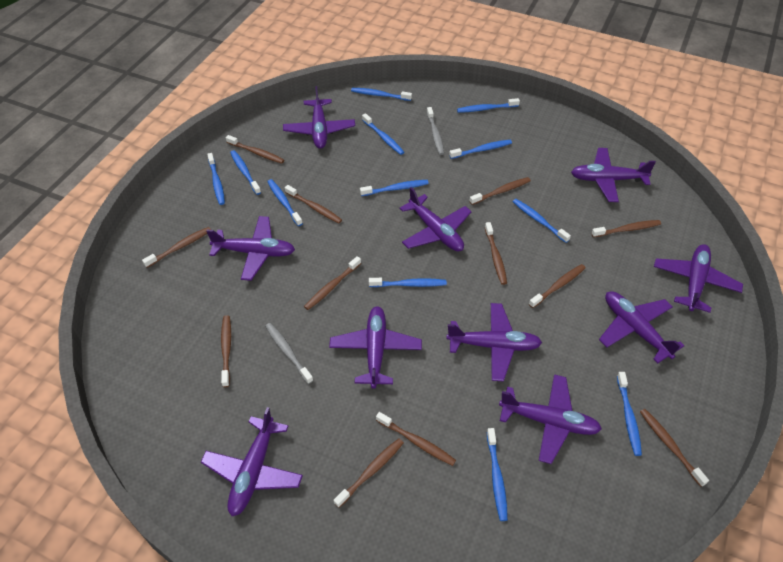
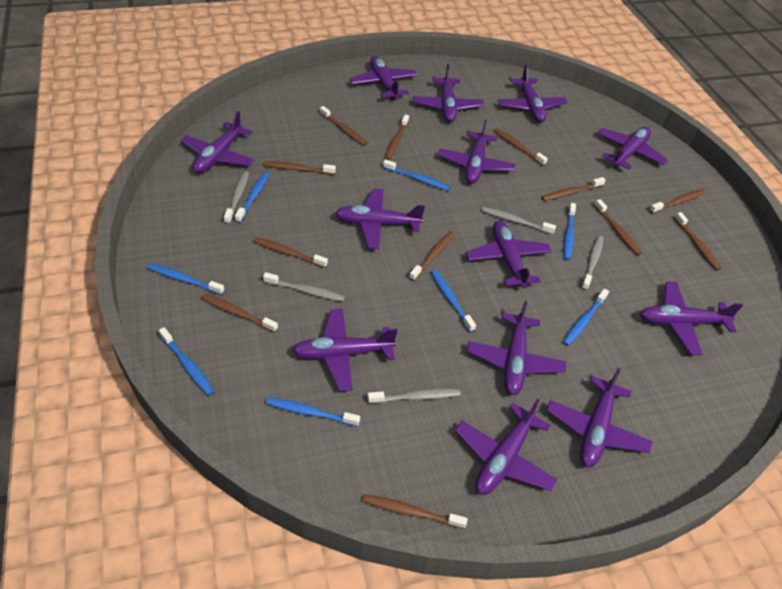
blue toothbrush: [207,153,225,205] [230,150,261,195] [267,179,303,226] [351,88,412,101] [360,180,429,196] [362,113,404,155] [369,278,447,287] [449,140,512,159] [457,98,520,113] [487,428,508,521] [512,199,571,243] [617,372,642,456] = 12 -> [147,263,225,295] [159,327,214,396] [235,172,269,223] [266,397,360,427] [383,159,450,191] [431,269,476,332] [563,289,609,346] [564,203,576,260] = 8
grey toothbrush: [265,323,314,384] [427,107,444,155] = 2 -> [224,171,249,224] [263,272,345,302] [368,388,461,404] [482,207,556,235] [582,236,604,290] = 5
purple plane: [201,407,303,516] [206,216,295,281] [283,86,355,149] [329,306,422,389] [399,187,472,251] [446,303,542,381] [499,374,602,464] [571,148,656,202] [599,291,685,364] [654,244,743,313] = 10 -> [181,111,255,173] [292,309,398,391] [335,189,425,249] [349,56,418,100] [413,64,484,122] [438,119,515,184] [455,398,557,495] [466,221,552,288] [467,301,566,395] [498,65,567,123] [546,368,652,467] [597,127,668,169] [640,281,743,355] = 13

